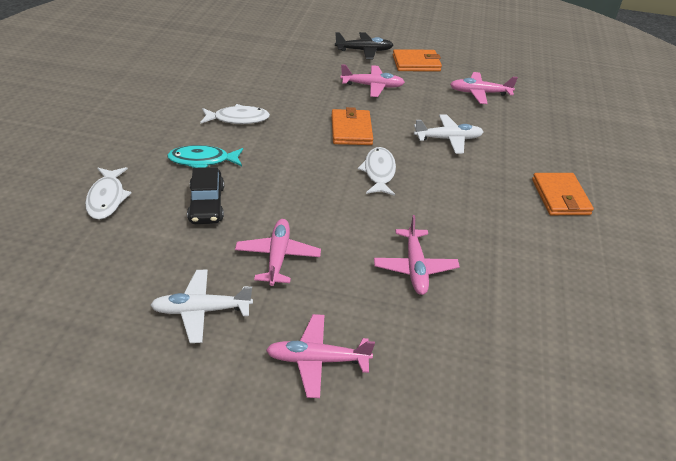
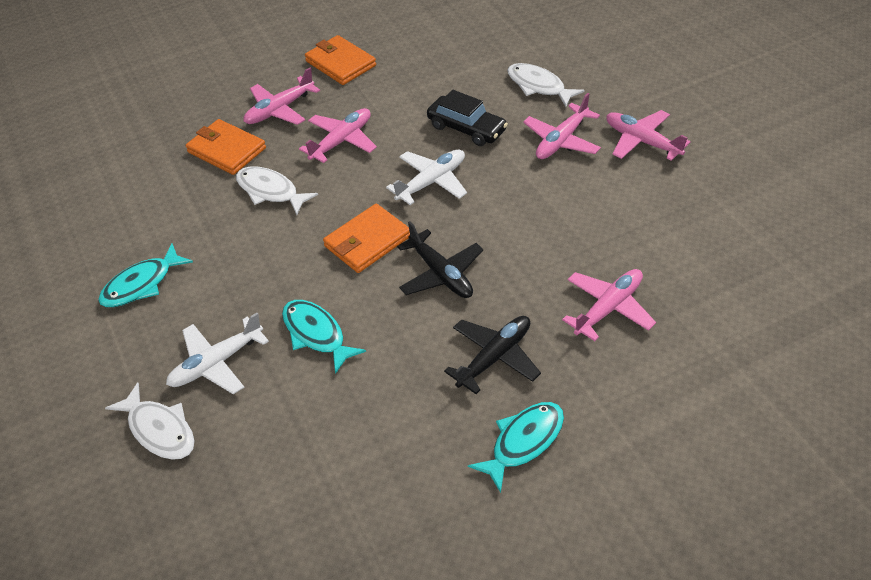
black plane: [335,32,393,59] = 1 -> [397,221,483,298] [444,316,541,394] = 2
turquoise fish: [167,145,243,168] = 1 -> [98,243,193,307] [282,300,366,374] [468,402,564,493] = 3

